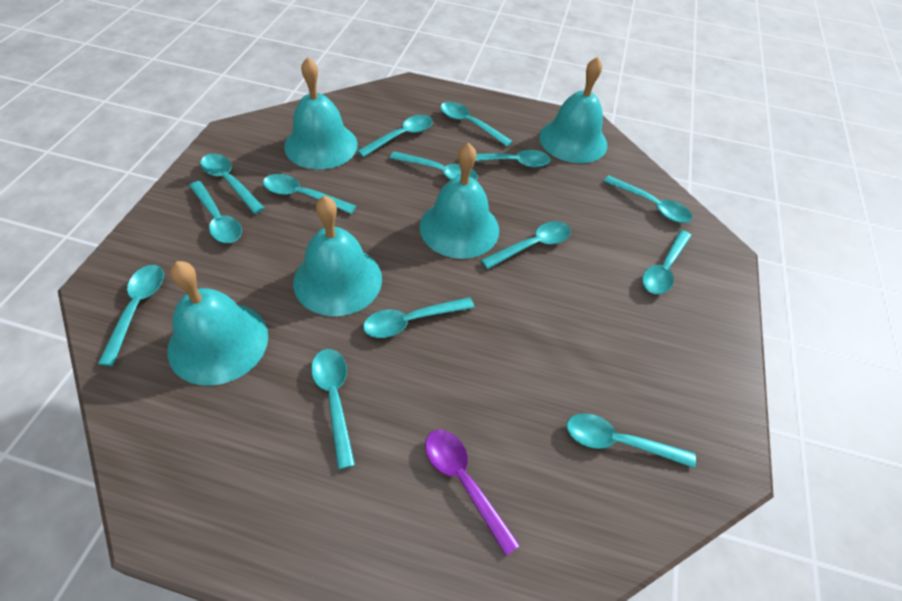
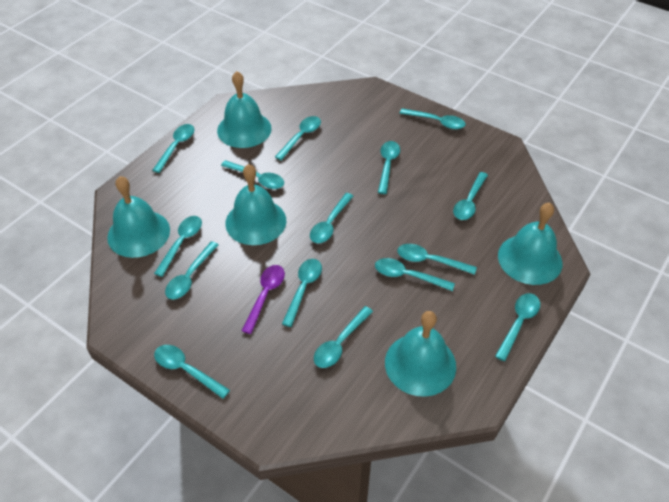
turquoise spoon: [98,265,164,366] [189,181,242,243] [200,154,265,214] [263,174,356,214] [311,349,355,470] [357,115,433,157] [363,297,475,338] [390,151,478,180] [440,102,513,146] [476,150,550,168] [481,221,571,269] [567,413,696,468] [604,176,692,223] [642,230,691,294] = 14 -> [152,124,194,173] [154,216,202,277] [154,345,230,399] [165,241,218,299] [221,160,284,189] [275,116,321,160] [282,259,322,327] [310,193,353,243] [314,306,373,368] [375,258,455,291] [378,141,400,194] [398,244,477,275] [400,108,466,129] [453,172,488,220] [495,293,540,361] = 15

